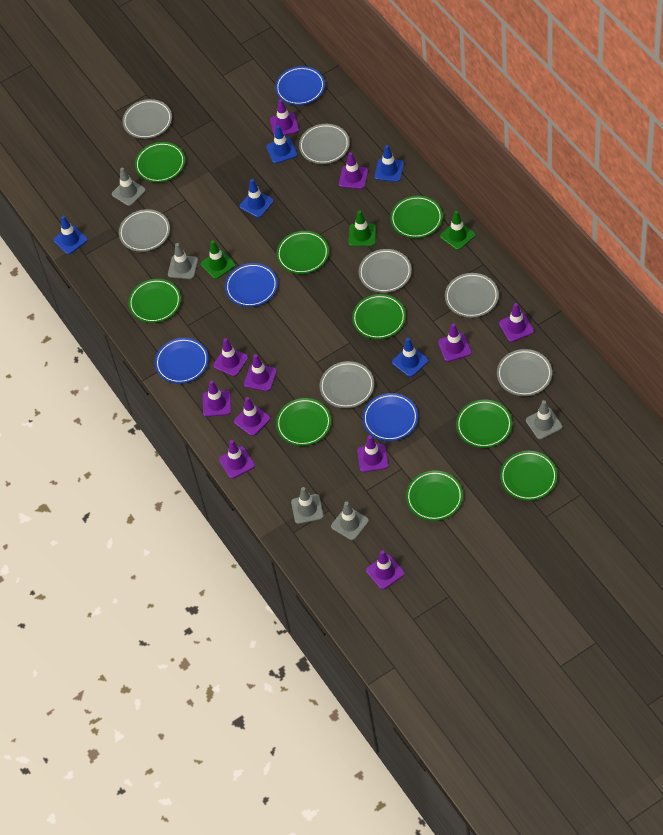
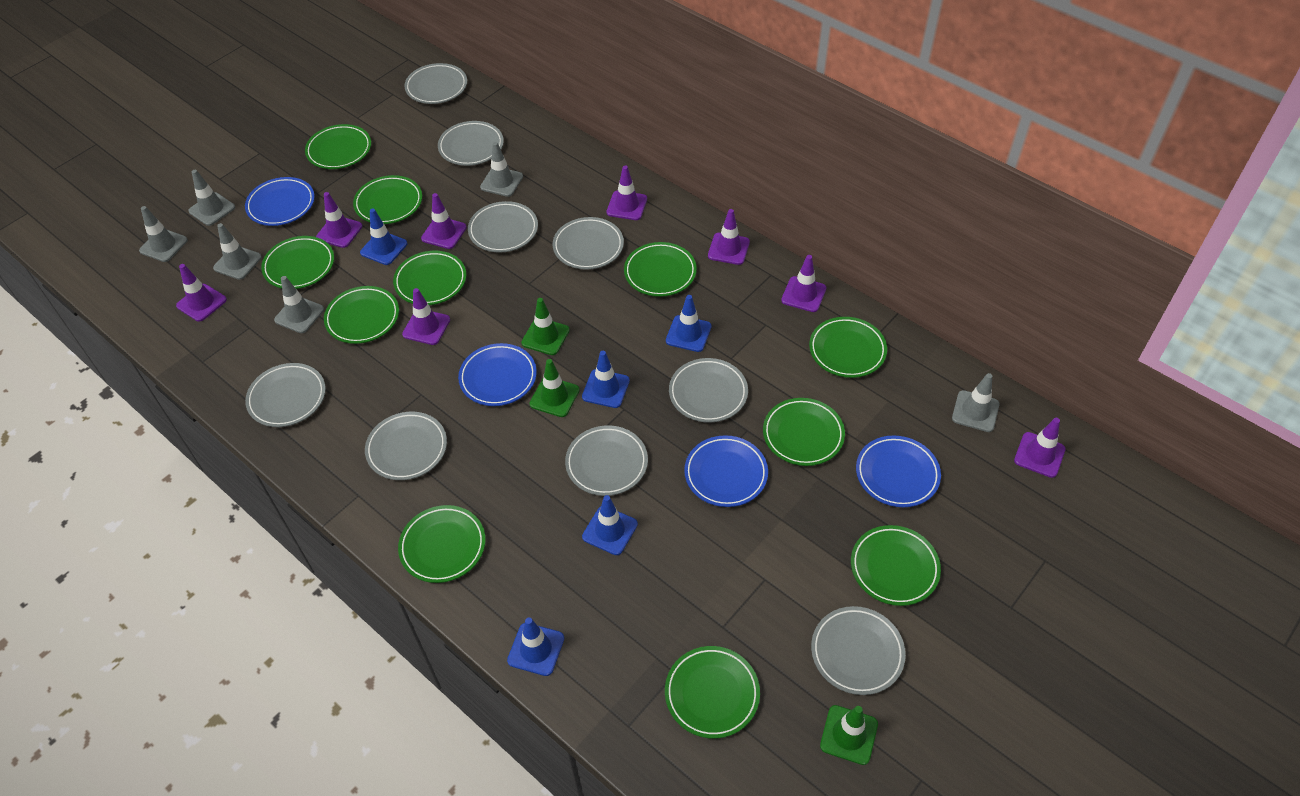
green plate: [128,279,181,323] [135,142,185,183] [276,398,331,446] [277,231,329,274] [352,294,406,339] [390,196,443,238] [406,470,463,521] [456,400,512,448] [500,451,557,501] = 9 -> [261,236,334,289] [305,124,371,169] [324,286,399,344] [353,175,422,224] [393,251,467,305] [398,505,485,583] [624,242,697,297] [665,646,760,739] [763,398,845,466] [809,317,887,378] [851,525,941,606] = 11
grey plate: [119,209,170,252] [122,99,172,139] [299,124,350,164] [320,361,374,408] [359,249,412,293] [445,273,499,318] [497,349,552,396] = 7 -> [245,363,326,427] [365,412,447,480] [404,63,467,104] [438,121,504,166] [468,201,538,253] [553,217,624,270] [565,425,648,496] [669,358,748,423] [811,606,906,695] = 9
grey traffic cone: [112,167,146,206] [168,243,198,279] [291,487,324,524] [331,502,369,540] [526,400,562,440] = 5 -> [139,206,188,262] [188,170,235,226] [213,223,262,280] [274,276,324,333] [480,142,523,197] [952,373,1000,432] = 6
purple traffic cone: [203,381,231,417] [213,338,248,376] [219,440,255,479] [234,397,271,436] [244,354,277,391] [270,99,299,136] [339,152,368,189] [357,435,389,472] [366,550,405,589] [438,323,471,362] [499,303,534,342] = 11 -> [176,264,227,322] [316,192,363,248] [402,288,450,345] [421,193,467,249] [607,166,647,220] [708,209,750,265] [781,255,827,312] [1014,418,1066,478] = 8

